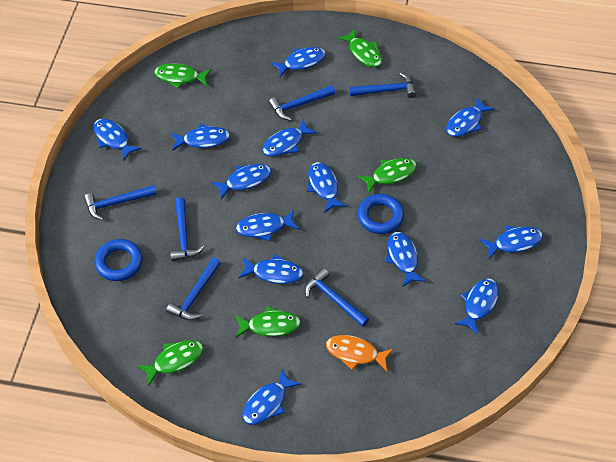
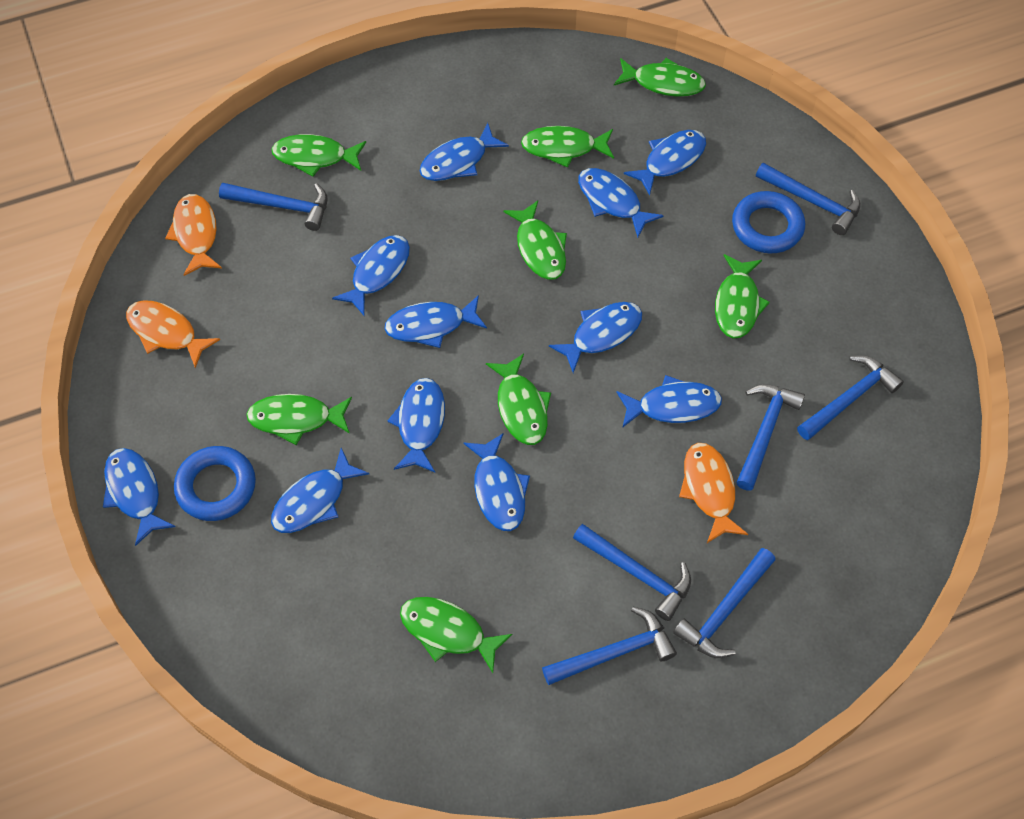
blue fish: [93,119,142,161] [171,124,230,151] [211,164,271,199] [236,210,299,241] [239,254,304,284] [242,368,301,425] [262,119,317,157] [270,47,326,77] [307,162,347,213] [385,232,426,287] [446,97,495,137] [455,278,499,335] [480,225,543,259] = 13 -> [103,448,176,546] [271,448,369,533] [332,235,410,316] [384,295,487,348] [388,378,445,473] [420,123,509,181] [464,434,530,531] [549,302,642,373] [578,168,664,238] [616,375,722,428] [624,130,706,195] = 11
blue hammer: [84,185,157,220] [166,258,221,320] [170,197,204,261] [269,85,335,121] [305,268,369,327] [349,72,416,98] = 6 -> [219,183,328,231] [542,607,677,685] [573,524,691,621] [673,548,776,658] [736,384,805,491] [756,163,861,235] [797,355,904,440] = 7
green fish: [137,340,204,385] [154,63,212,88] [235,306,301,338] [338,29,383,67] [358,158,417,193] = 5 -> [246,394,352,445] [271,134,366,177] [400,597,512,673] [486,354,551,445] [503,200,567,280] [521,126,614,168] [614,58,706,97] [715,254,770,339] = 8
orange fish: [326,335,393,371] = 1 -> [126,300,220,368] [165,194,222,276] [679,443,748,543] = 3

